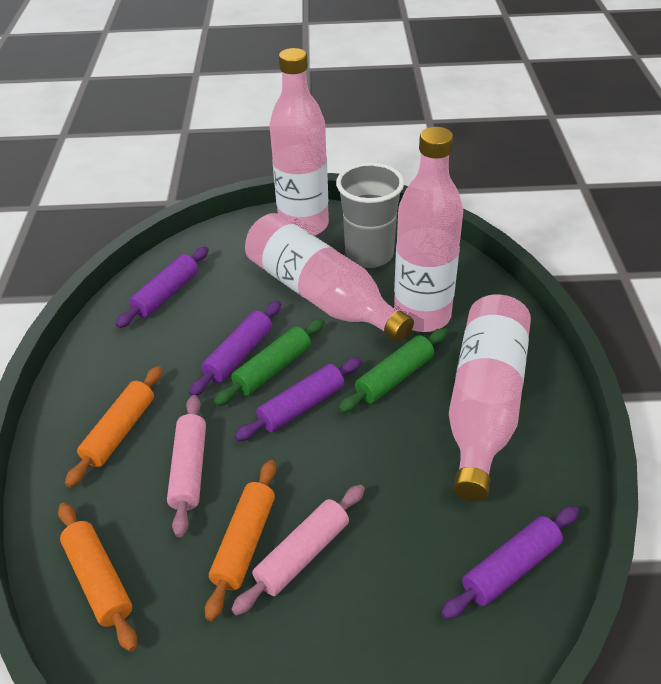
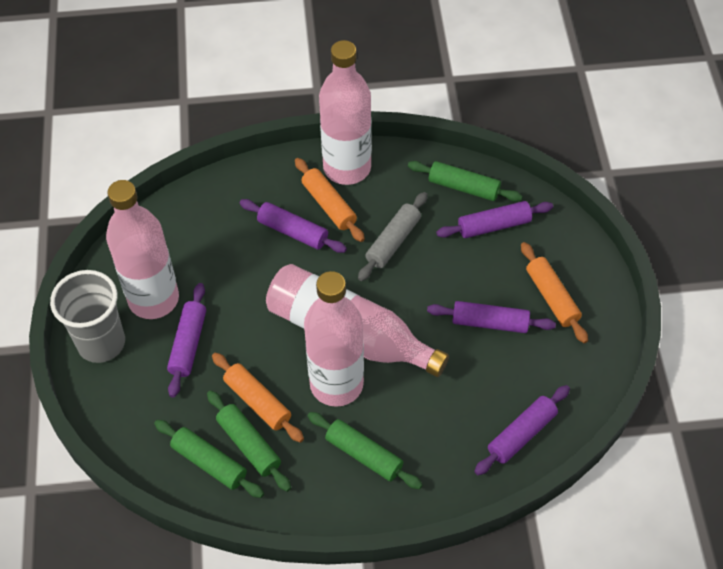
green rolling pin: [214,318,325,406] [338,328,447,413] = 2 -> [154,420,264,498] [207,390,291,492] [308,412,423,489] [408,161,523,202] = 4
grey rolling pin: none = 0 -> [358,192,428,281] = 1
pink rolling pin: [167,395,206,537] [231,485,365,616] = 2 -> none = 0
purple rolling pin: [116,246,209,328] [189,301,281,396] [234,357,362,441] [441,506,579,619] = 4 -> [167,283,206,398] [240,199,347,253] [427,301,556,333] [436,201,553,238] [474,385,570,475] = 5

